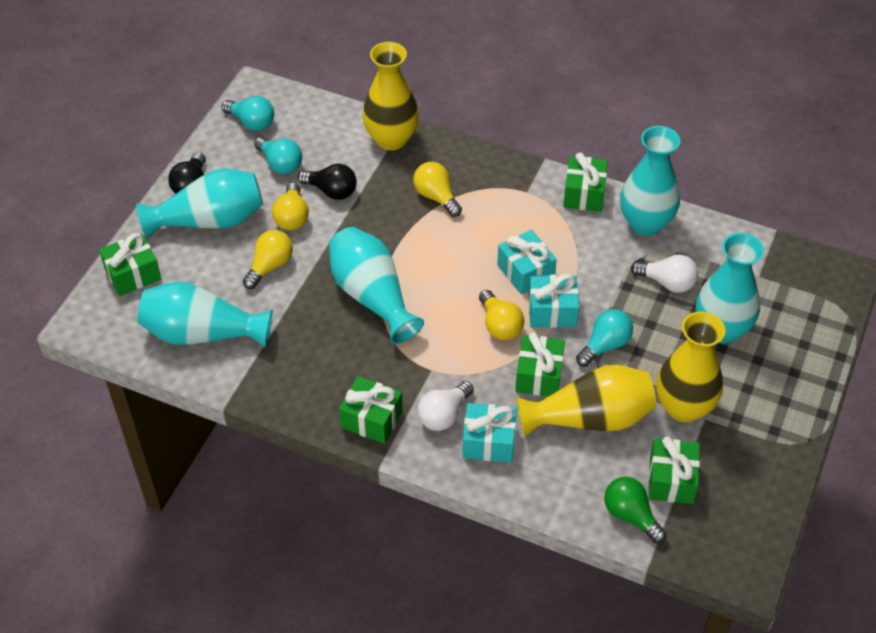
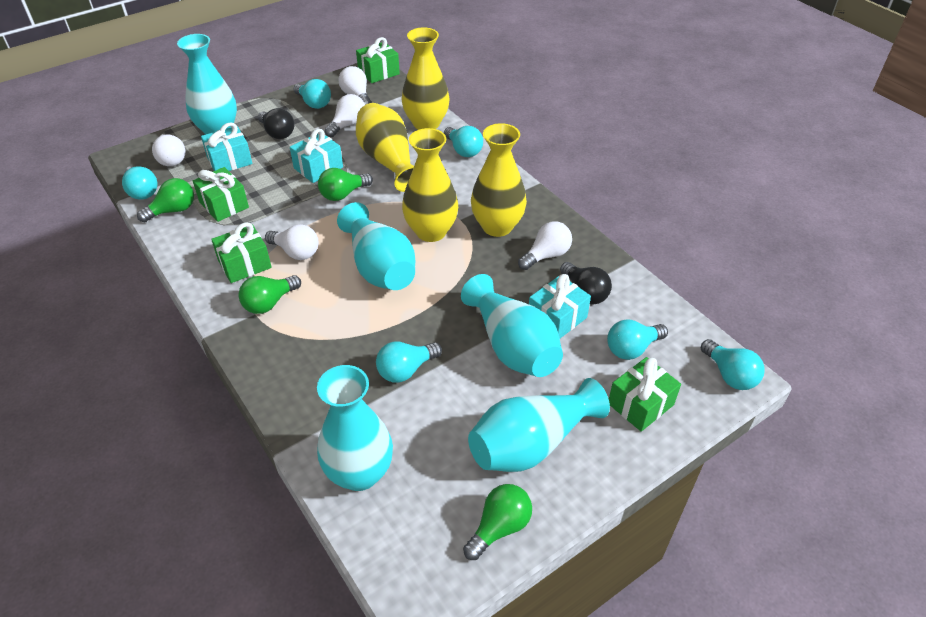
green gift: [99,233,161,296] [339,376,403,444] [515,332,565,396] [563,152,608,212] [648,436,700,504] = 5 -> [193,167,249,222] [211,222,272,283] [356,37,400,83] [609,357,681,432] = 4
green light bulb: [604,477,667,544] = 1 -> [137,178,194,223] [238,275,301,314] [318,168,373,201] [463,484,532,560] = 4
turquoise light bulb: [221,96,274,131] [254,137,302,174] [576,309,633,367] = 3 -> [122,166,157,200] [294,79,331,109] [376,341,442,383] [444,126,483,157] [607,319,668,360] [701,339,765,390] = 6
white light bulb: [417,381,474,431] [631,255,698,293] = 2 -> [152,134,186,166] [265,224,319,260] [325,94,365,137] [338,66,371,105] [518,221,572,270] = 5
yellow light bulb: [243,230,293,289] [272,183,309,230] [413,162,462,217] [479,290,524,340] = 4 -> none = 0
yellow vase: [362,42,419,150] [516,365,656,437] [656,311,725,422] = 3 -> [356,103,414,192] [402,27,450,130] [402,128,458,242] [471,123,527,237] = 4

